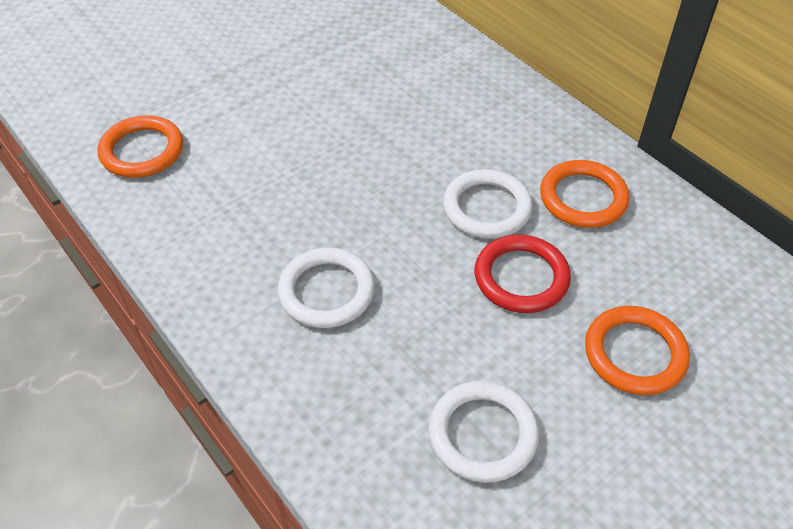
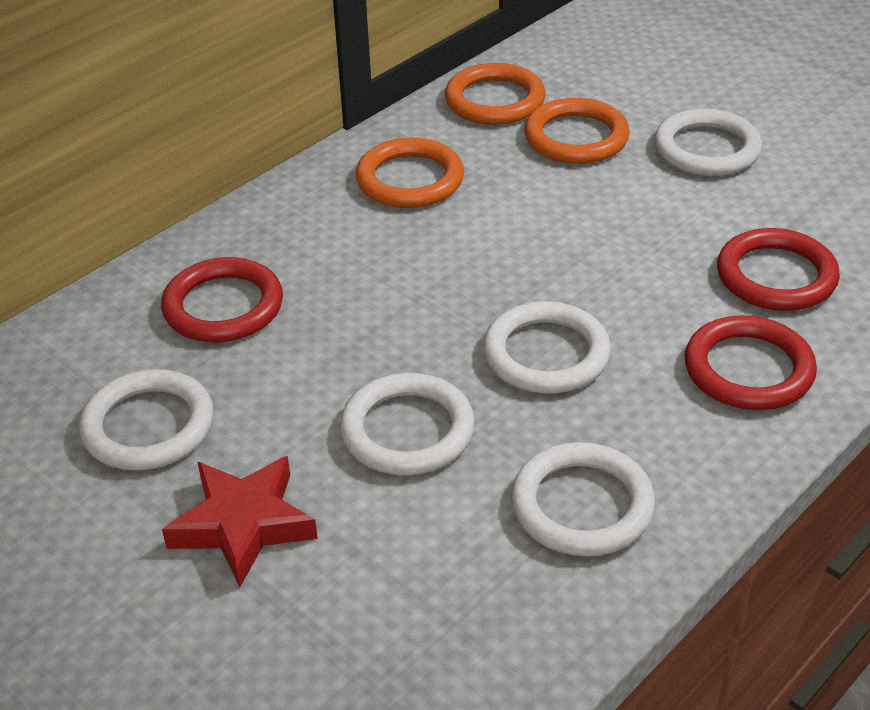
red ring: [475,234,571,313] = 1 -> [161,257,283,343] [685,315,817,410] [717,228,840,311] = 3
red star: none = 0 -> [162,456,318,587] = 1
white ring: [278,247,375,328] [428,381,539,483] [443,169,533,239] = 3 -> [79,369,214,470] [340,373,475,475] [483,301,611,394] [511,442,655,556] [654,108,762,176] = 5

